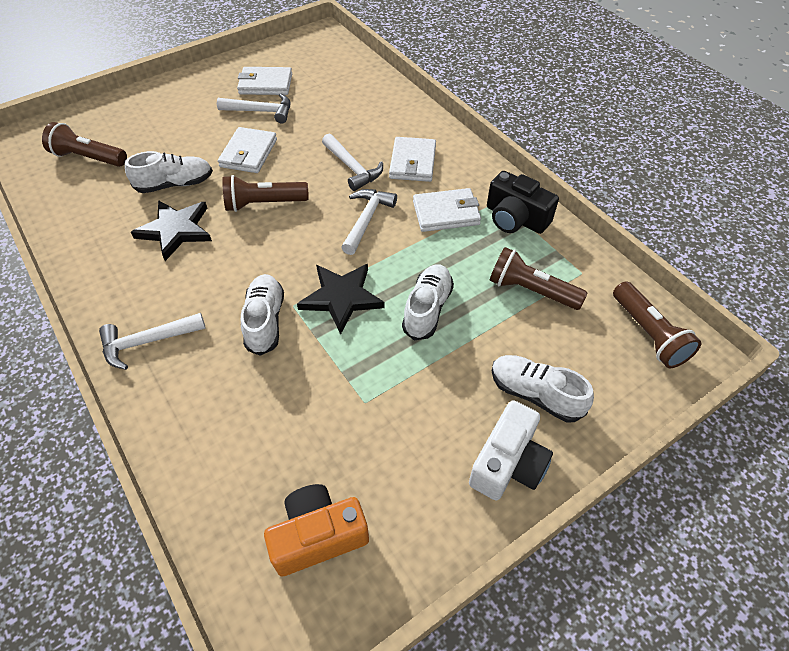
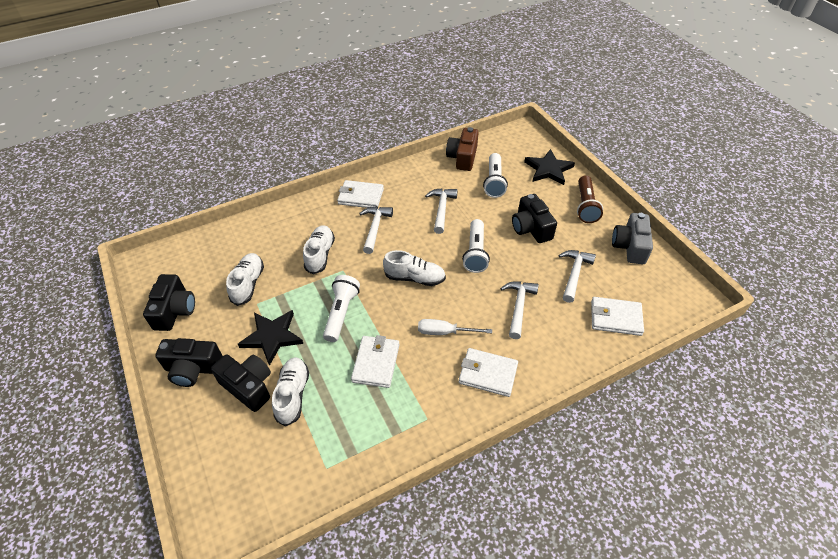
black camera: [487,171,559,234] = 1 -> [143,274,195,331] [155,338,223,387] [211,354,271,412] [512,194,557,243] = 4
brown camera: none = 0 -> [446,127,479,171] = 1
brown flashlight: [42,122,127,167] [222,175,309,212] [490,247,587,310] [613,281,702,368] = 4 -> [577,175,603,223] = 1
grey camera: none = 0 -> [612,213,653,264] = 1
orange camera: [264,484,369,576] = 1 -> none = 0
white camera: [469,400,553,500] = 1 -> none = 0
white flashlight: none = 0 -> [323,275,360,342] [462,219,490,273] [483,153,508,198] = 3
white screwdriver: none = 0 -> [418,319,492,335] = 1

